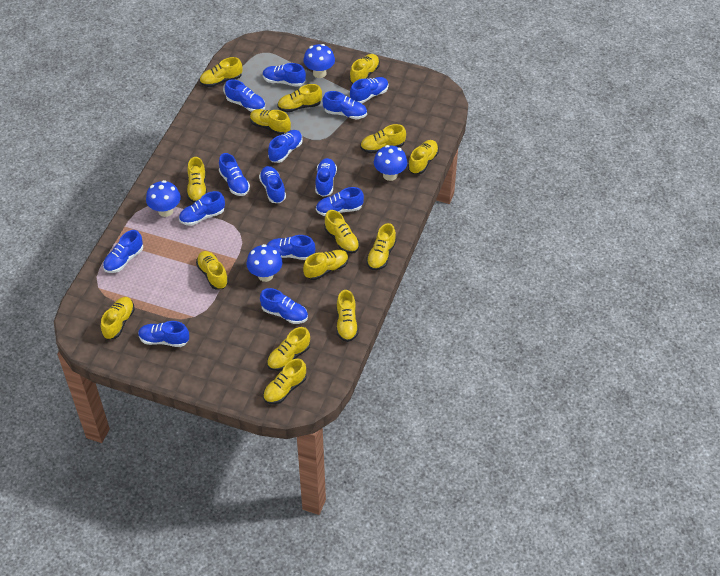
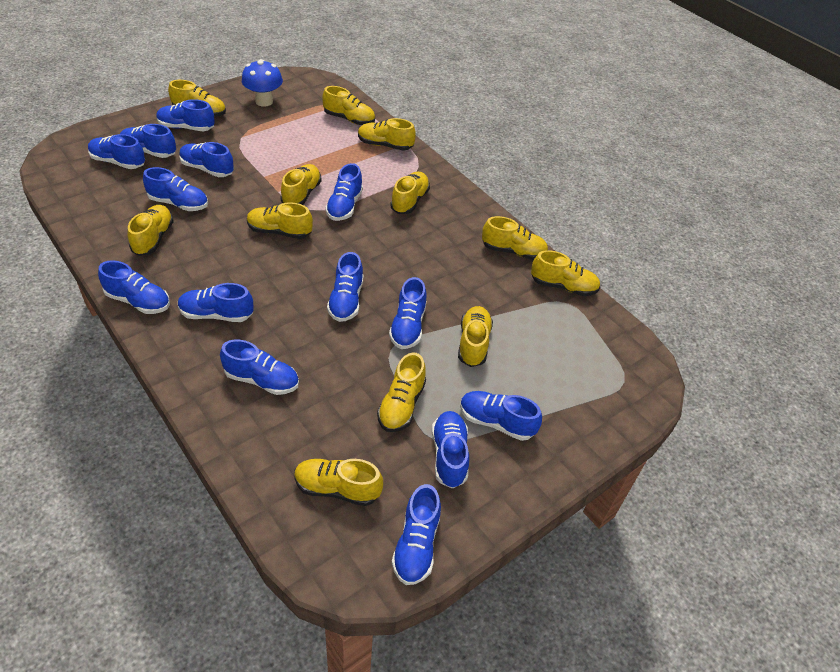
blue mushroom: [146,180,181,217] [246,244,283,282] [303,44,335,78] [374,145,407,181] = 4 -> [242,59,283,107] = 1
yellow shoe: [101,297,135,340] [187,157,207,203] [196,251,229,290] [200,57,242,87] [250,109,291,135] [263,358,307,404] [267,327,310,371] [277,84,322,112] [303,250,349,280] [324,210,359,254] [336,290,358,342] [350,54,380,83] [360,124,406,154] [366,223,396,270] [408,140,439,174] = 15 -> [128,205,174,256] [168,80,226,117] [247,203,313,239] [281,164,321,205] [294,459,383,506] [322,86,375,125] [358,118,416,151] [377,353,426,432] [390,172,430,214] [458,306,493,367] [482,216,548,260] [531,250,600,296] = 12

